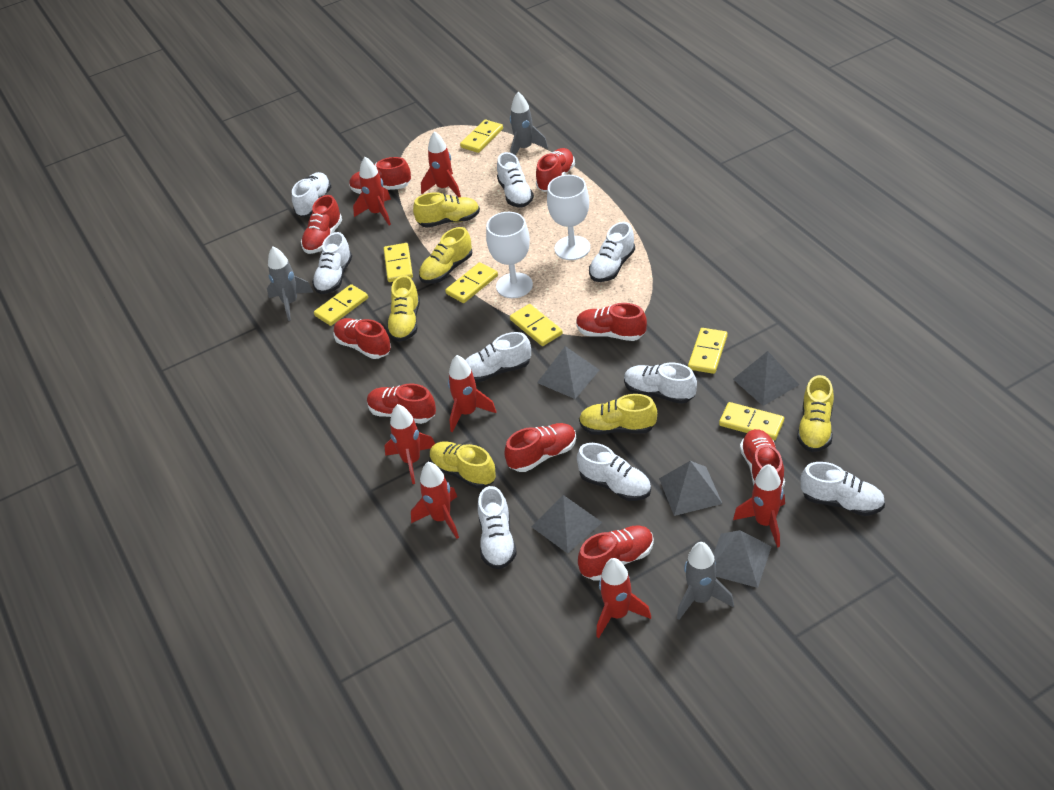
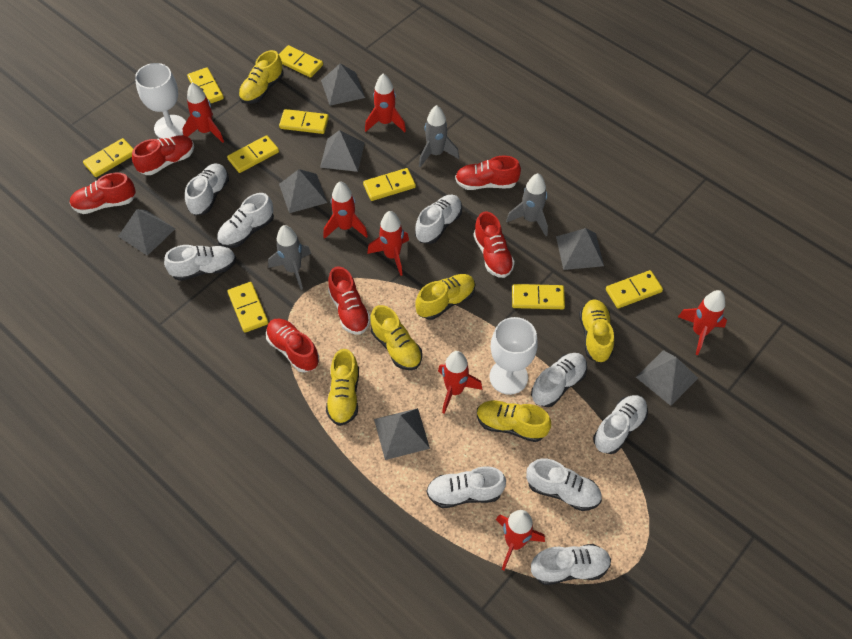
grey pyramid: [532,495,602,554] [537,346,599,399] [659,461,722,516] [713,530,772,588] [733,351,799,406] = 5 -> [118,209,175,256] [279,169,327,213] [320,130,365,172] [321,63,365,106] [374,408,430,460] [556,228,604,270] [636,350,698,406] = 7
red shoe: [301,195,342,254] [333,318,391,359] [349,157,411,194] [367,384,436,424] [504,423,576,472] [536,148,575,192] [576,303,647,341] [578,526,654,581] [740,429,785,489] = 9 -> [70,173,136,214] [132,135,194,175] [266,319,319,372] [328,266,371,334] [455,155,521,190] [473,211,515,278] = 6
yellow domino: [314,284,368,326] [384,243,413,282] [445,262,498,303] [460,119,503,153] [510,304,563,346] [688,328,727,374] [719,402,784,440] = 7 -> [83,138,133,177] [187,67,224,103] [227,135,279,173] [228,282,269,333] [279,45,323,78] [279,109,329,134] [363,168,416,201] [512,284,565,309] [606,270,663,308] = 9

